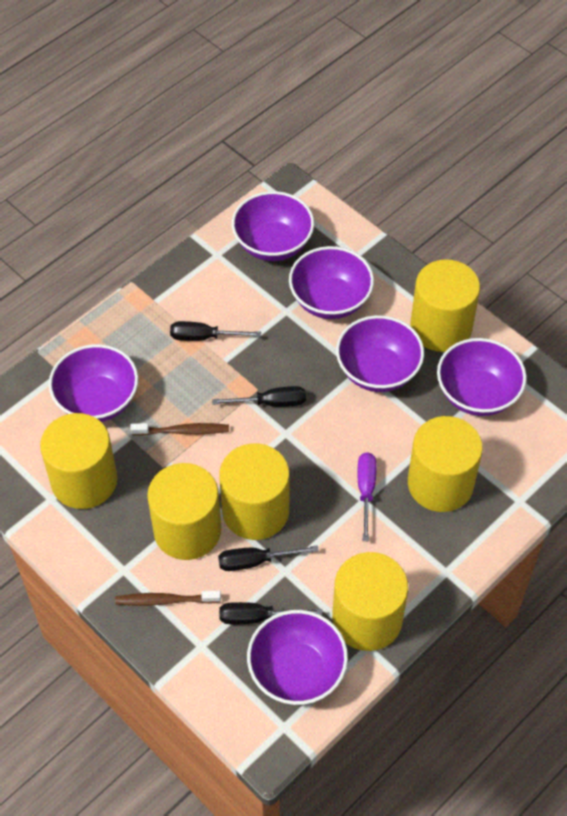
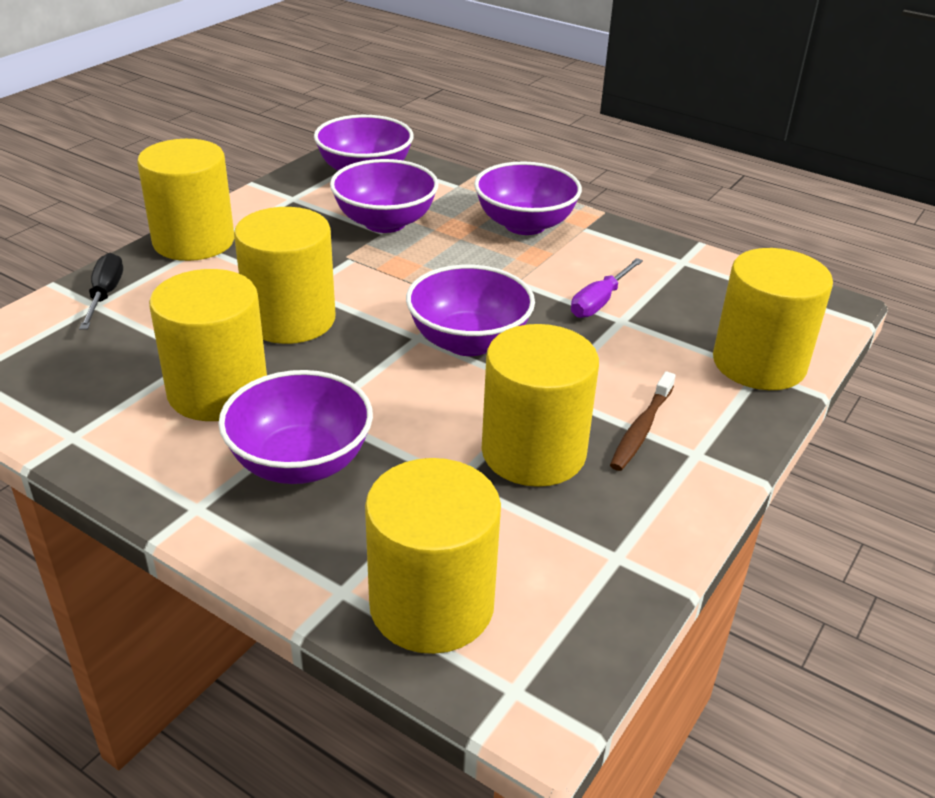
black screwdriver: [170,321,261,341] [212,386,306,407] [218,545,319,571] [219,602,322,625] = 4 -> [79,253,123,330] = 1
brown toothbrush: [115,591,221,606] [130,423,229,436] = 2 -> [610,371,675,471] = 1
purple bowl: [49,344,138,422] [232,191,314,261] [247,610,348,705] [289,246,374,319] [336,315,424,392] [437,338,527,416] = 6 -> [218,370,373,484] [314,115,414,171] [330,159,439,233] [406,265,535,356] [474,162,582,235] = 5

